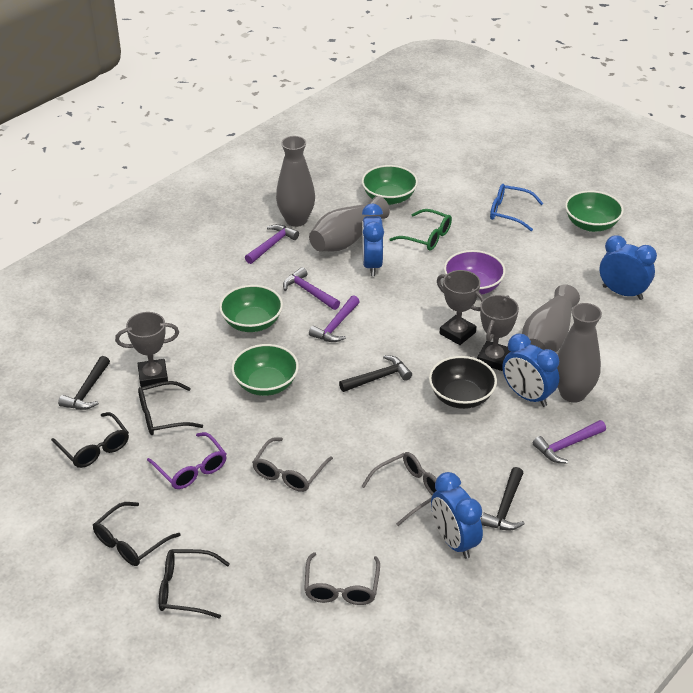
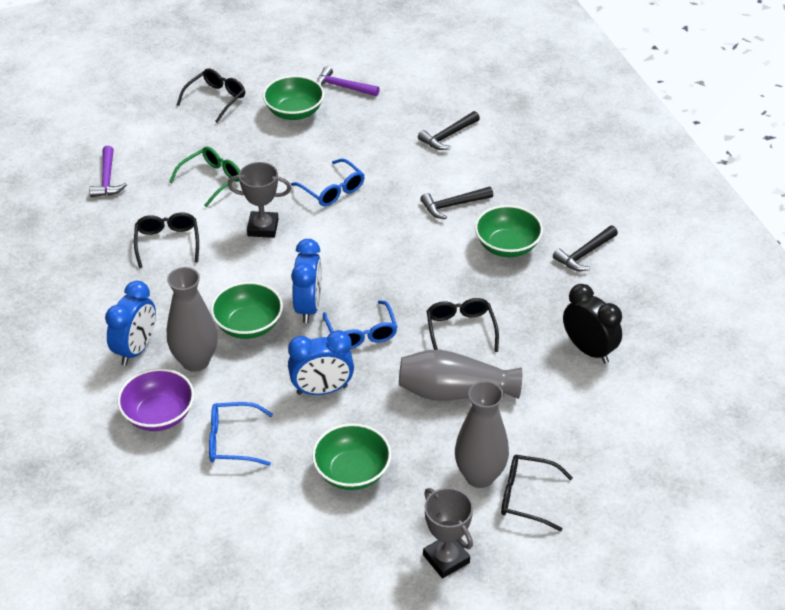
black bowl: [429,356,497,409] = 1 -> none = 0
black clock: none = 0 -> [563,284,622,363] = 1
blue clock: [362,203,384,276] [431,472,483,559] [502,334,559,407] [599,235,657,300] = 4 -> [105,281,156,365] [288,330,354,395] [291,239,322,323] = 3
blue glasses: [490,184,543,231] = 1 -> [209,402,273,466] [291,158,365,206] [323,300,397,349] = 3
grey glasses: [252,437,333,492] [304,552,380,605] [361,452,437,526] = 3 -> none = 0
grey trophy: [115,312,179,387] [437,270,484,345] [477,295,519,371] = 3 -> [228,162,291,238] [423,488,473,578] = 2
grey vase: [276,136,315,227] [309,196,390,251] [522,284,580,352] [557,303,602,403] = 4 -> [167,267,217,372] [399,350,522,400] [455,381,509,488] = 3
purple glasses: [147,432,226,489] = 1 -> none = 0
purple hammer: [245,224,299,264] [283,267,340,310] [309,295,360,342] [533,420,606,463] = 4 -> [89,146,127,197] [317,66,380,96] = 2

